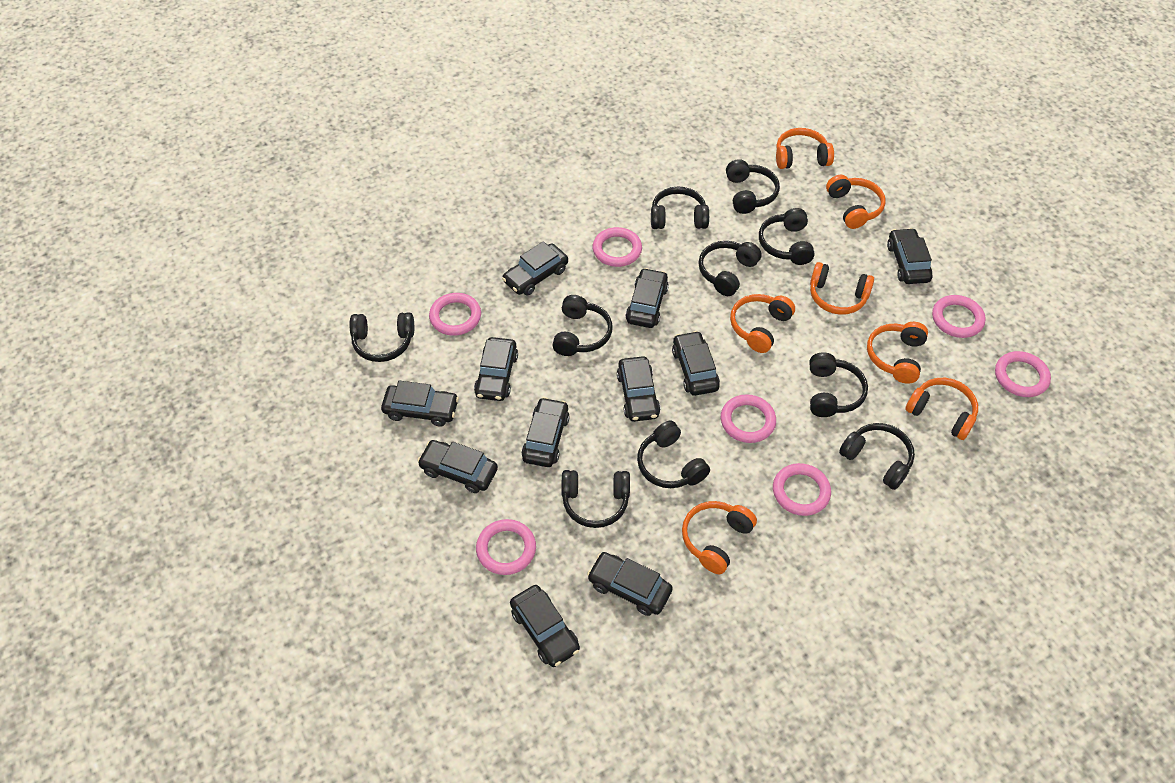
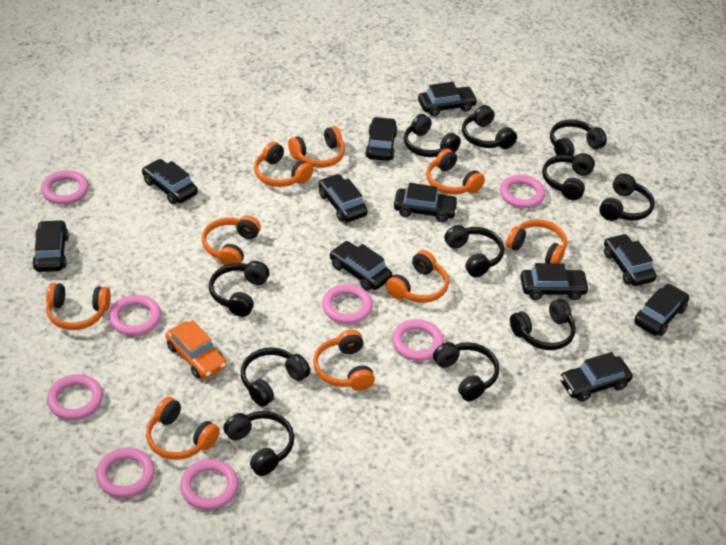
black headphones: [349,312,414,362] [552,295,613,356] [561,470,630,528] [637,421,710,488] [651,186,709,229] [698,241,762,296] [726,159,780,214] [759,208,815,265] [809,352,868,417] [839,423,915,490] = 10 -> [209,261,270,317] [223,411,294,476] [241,347,310,407] [404,114,461,157] [433,342,499,401] [444,225,504,277] [462,105,517,149] [510,299,576,350] [542,153,595,200] [550,120,607,156] [599,173,655,221] = 11
orange car: none = 0 -> [165,320,226,379] = 1
orange headphones: [682,501,757,574] [730,294,795,353] [776,128,834,169] [810,262,874,315] [826,175,886,229] [867,322,928,384] [905,378,978,440] = 7 -> [46,283,111,330] [146,397,220,460] [202,215,261,265] [254,141,313,187] [288,126,345,168] [313,330,375,391] [386,250,449,303] [426,149,485,194] [506,219,567,263] = 9
pink ring: [429,293,481,336] [476,519,536,575] [593,227,642,267] [721,394,776,443] [773,463,831,516] [932,295,986,338] [995,351,1051,397] = 7 -> [41,170,89,204] [47,374,103,420] [96,448,155,498] [109,295,161,336] [180,459,239,510] [322,284,373,324] [392,319,444,361] [500,175,545,208] = 8

